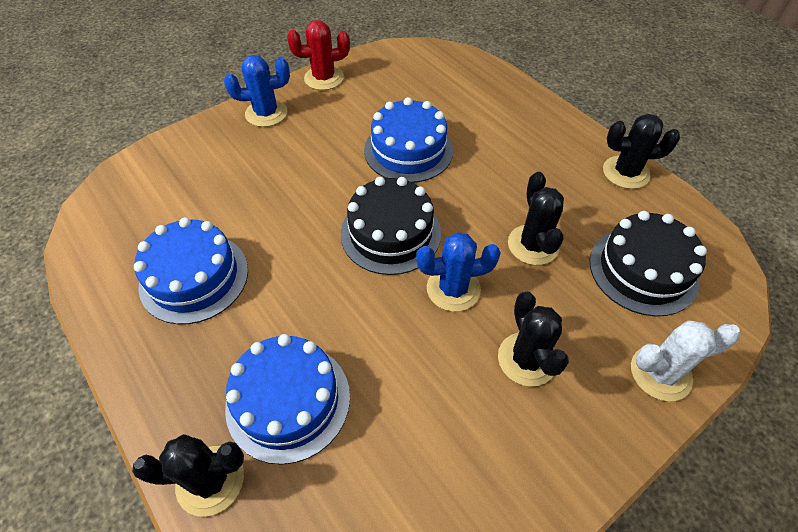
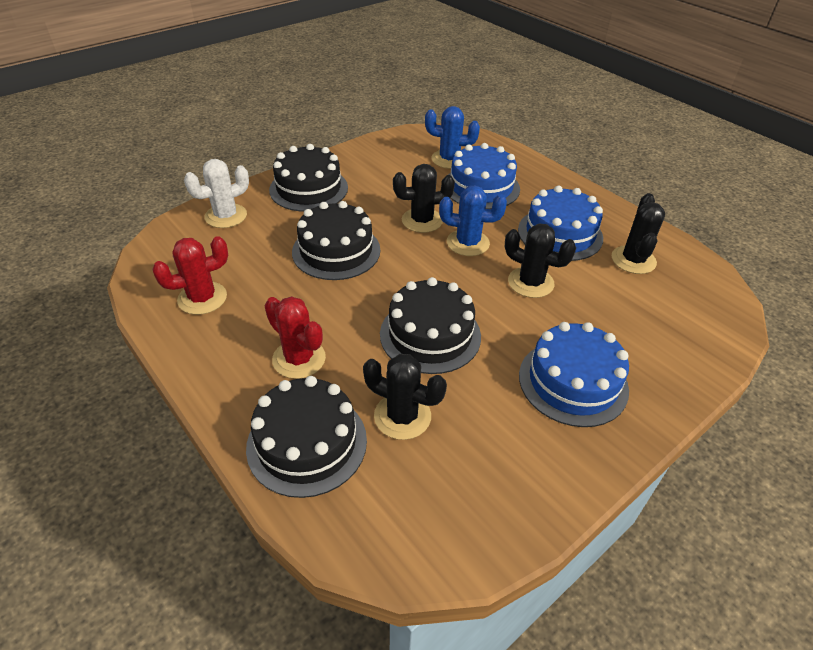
black cake: [341,177,441,275] [590,211,707,317] = 2 -> [246,376,367,498] [269,144,348,212] [292,201,380,280] [380,277,481,374] = 4
red cactus: [287,20,350,90] = 1 -> [152,236,228,315] [265,296,326,379] = 2

